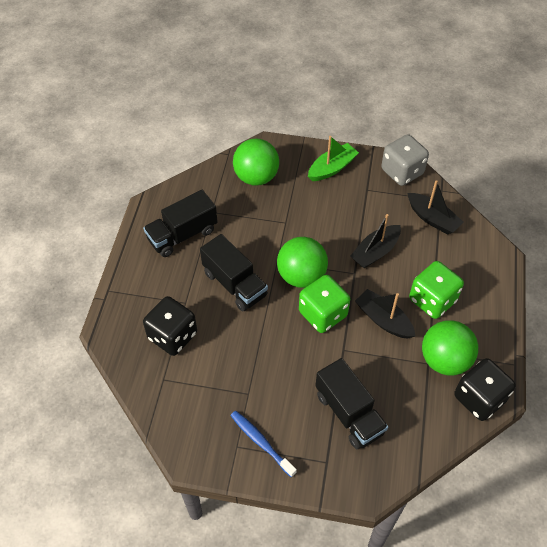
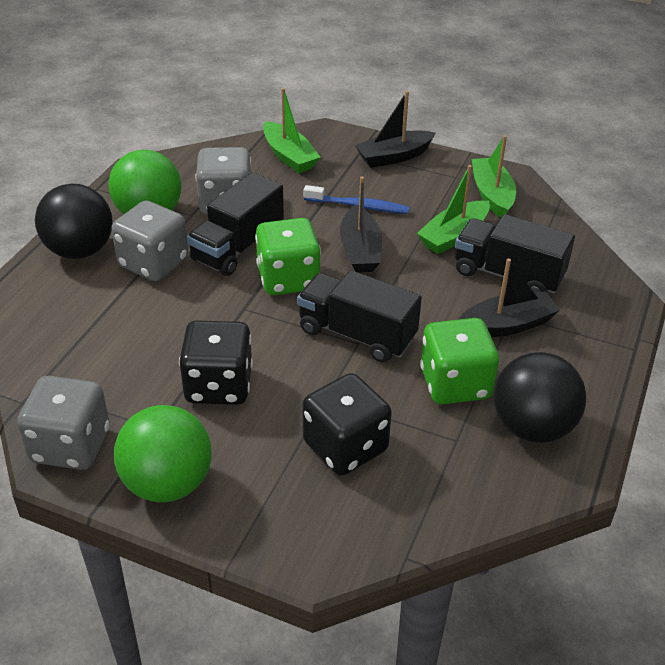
black ball: none = 0 -> [35,184,113,259] [494,352,586,443] = 2
green ball: [233,138,279,186] [277,237,328,288] [422,320,478,376] = 3 -> [108,150,181,214] [114,405,212,502] = 2
green boat: [308,136,359,181] = 1 -> [263,88,320,173] [417,165,490,254] [472,135,516,218] = 3
grey dice: [381,134,429,186] = 1 -> [17,376,110,470] [111,200,189,281] [195,147,251,214] = 3

